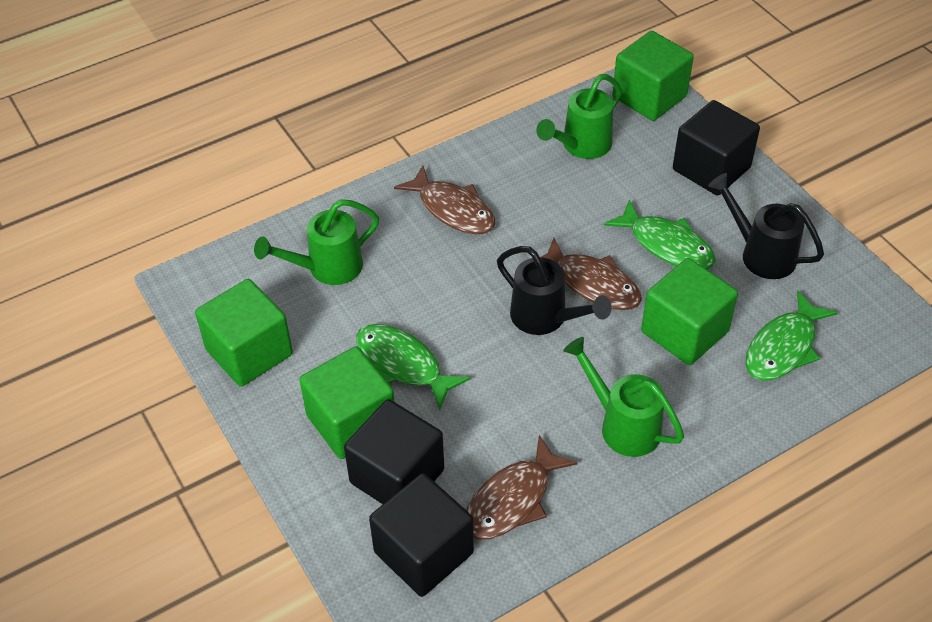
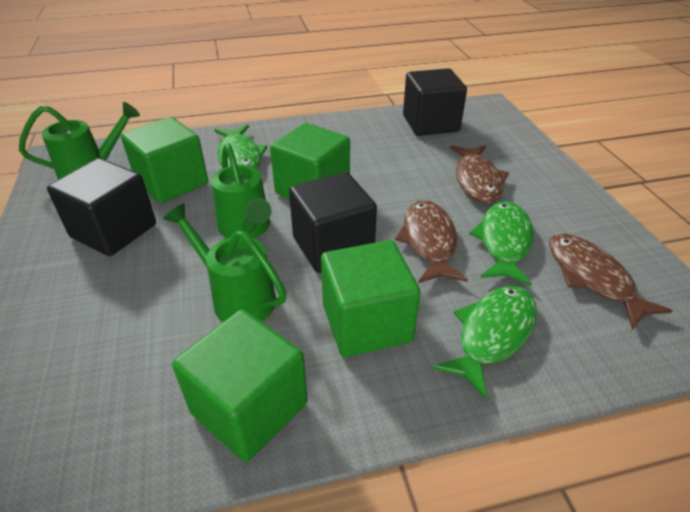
black watering can: [497,246,612,335] [708,173,824,279] = 2 -> none = 0

